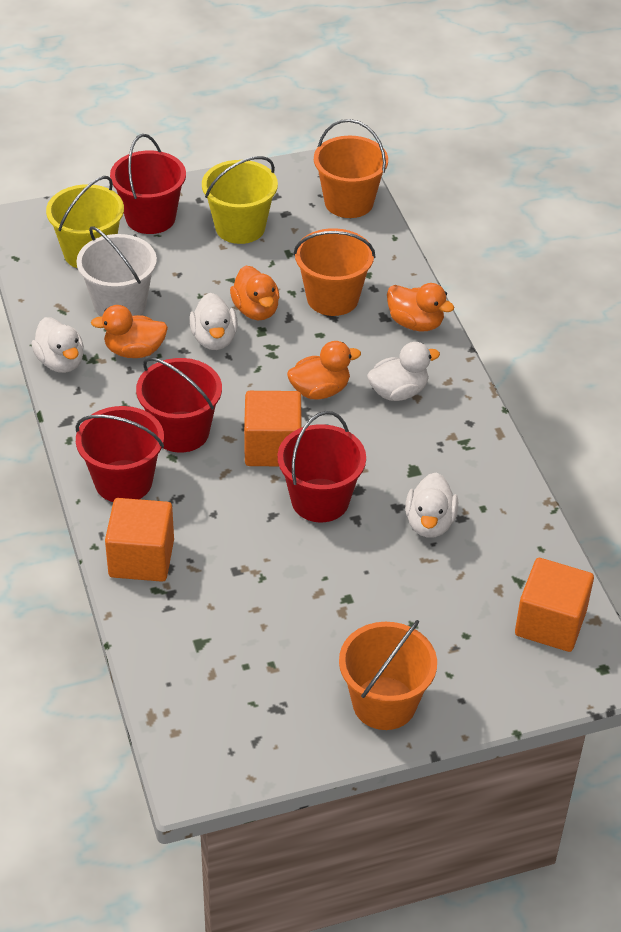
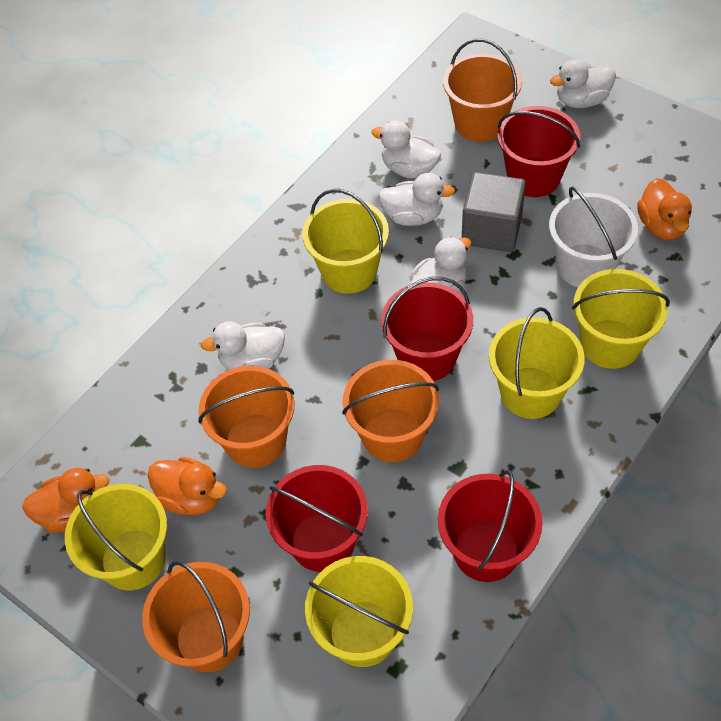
grey cube: none = 0 -> [462,172,526,252] = 1
orange bucket: [293,228,375,316] [314,119,388,218] [339,620,437,730] = 3 -> [142,561,250,672] [198,366,294,468] [342,360,439,462] [443,39,522,142] = 4
orange cube: [105,498,174,582] [244,391,301,466] [515,558,594,652] = 3 -> none = 0
orange duck: [91,305,168,358] [230,266,280,320] [287,341,361,400] [387,283,454,331] = 4 -> [22,468,110,533] [148,457,227,515] [637,178,692,240] = 3
white duck: [31,317,84,373] [189,293,238,350] [367,342,440,401] [405,473,458,538] = 4 -> [201,321,285,370] [372,121,441,178] [378,173,455,226] [410,237,471,293] [550,59,616,108] = 5
yellow bucket: [46,176,124,268] [202,156,278,244] = 2 -> [65,484,167,591] [302,189,389,294] [305,556,413,667] [489,307,585,419] [572,269,670,369] = 5

